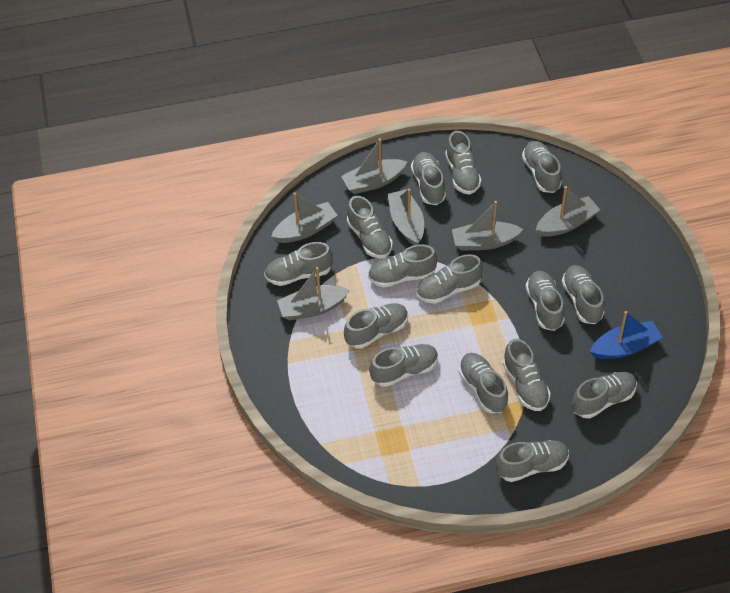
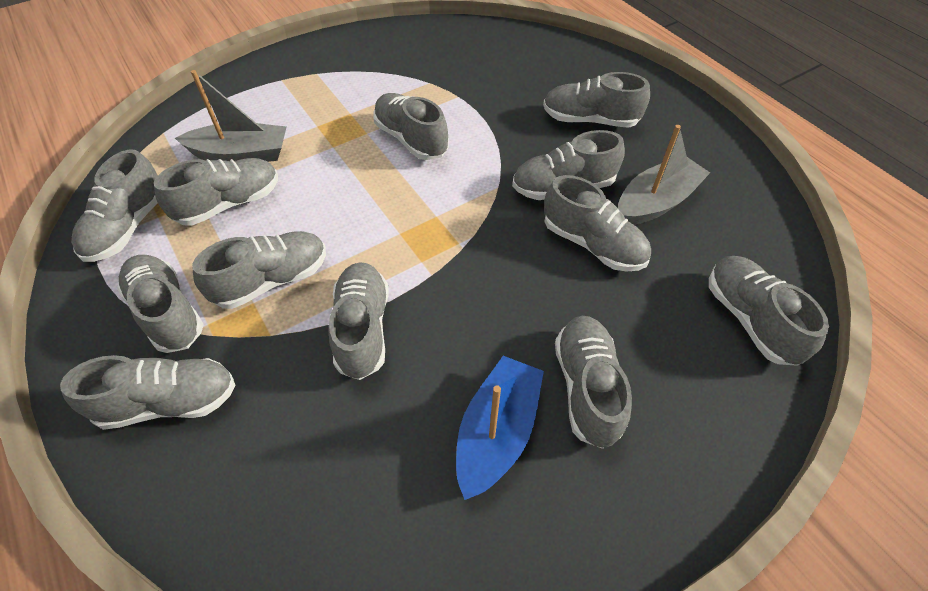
grey boat: [271,192,338,243] [277,267,350,320] [341,138,407,194] [387,188,424,245] [452,201,523,250] [536,186,600,237] = 6 -> [175,70,286,162] [618,125,710,225] = 2
grey shoe: [264,242,333,286] [344,303,408,349] [347,196,393,258] [368,244,437,288] [369,344,438,387] [411,152,446,205] [417,254,483,304] [445,131,482,195] [459,353,508,413] [496,440,569,482] [503,339,551,411] [522,141,562,193] [525,271,565,331] [562,265,604,324] [572,372,637,419] = 15 -> [60,355,236,430] [71,150,158,262] [117,255,204,353] [154,158,278,226] [192,231,326,309] [329,262,388,380] [373,93,449,160] [512,130,625,200] [543,72,650,128] [544,175,651,271] [555,316,632,449] [709,256,829,366] = 12

